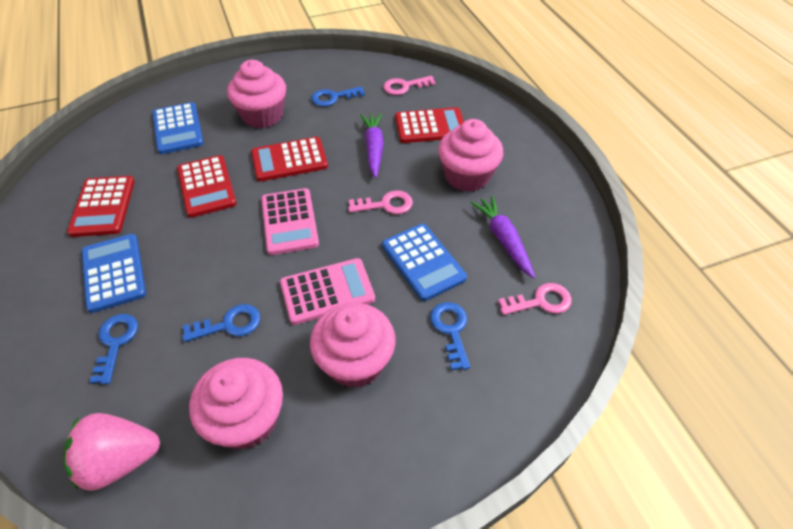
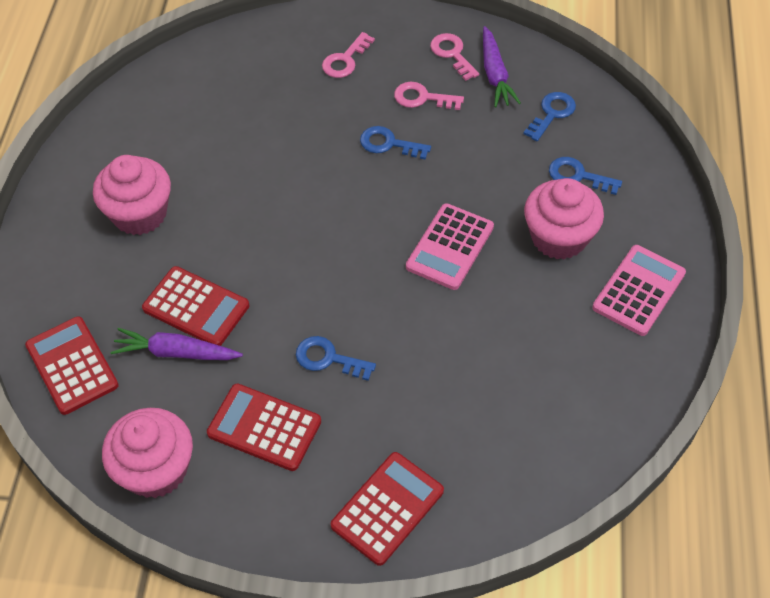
blue calculator: [81,234,146,313] [152,102,204,154] [382,224,467,301] = 3 -> none = 0
pink cupcake: [189,358,283,449] [227,60,286,128] [310,303,396,388] [438,119,503,192] = 4 -> [93,155,171,235] [102,408,193,498] [524,178,604,259] = 3
pink strawberry: [63,413,160,491] = 1 -> none = 0

